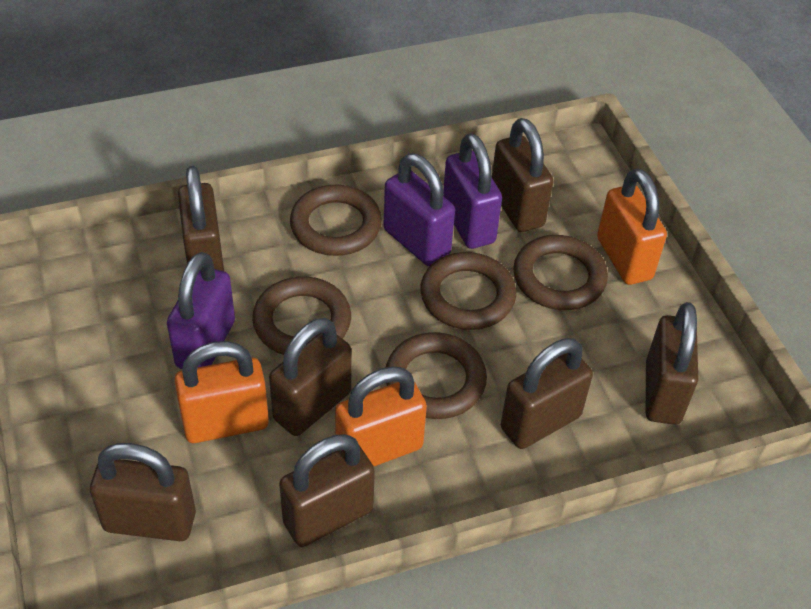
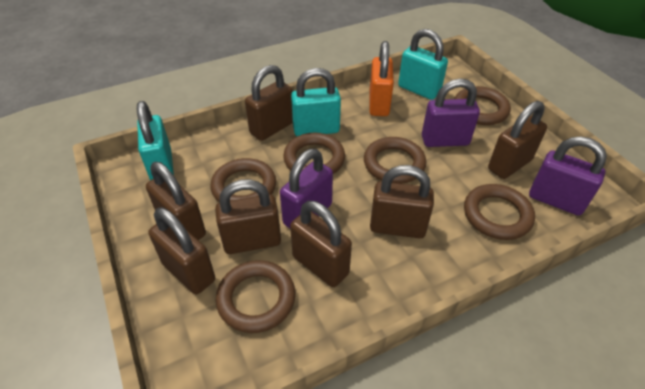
brown ring: [252,277,351,355] [290,184,382,256] [386,332,487,419] [420,252,516,330] [513,235,608,310] = 5 -> [211,158,276,203] [216,260,295,333] [283,133,345,174] [364,137,426,184] [454,86,511,125] [464,184,535,240] = 6
orange padlock: [174,341,269,443] [335,366,427,466] [597,168,667,285] = 3 -> [369,41,394,116] = 1
turquoise padlock: none = 0 -> [137,101,174,180] [291,68,341,136] [398,29,448,100] = 3

